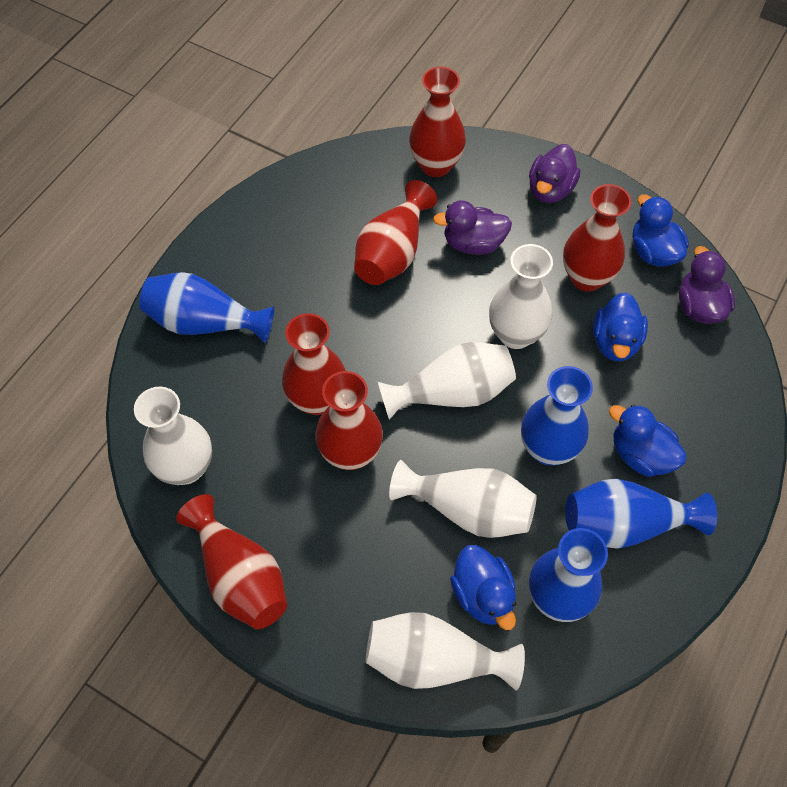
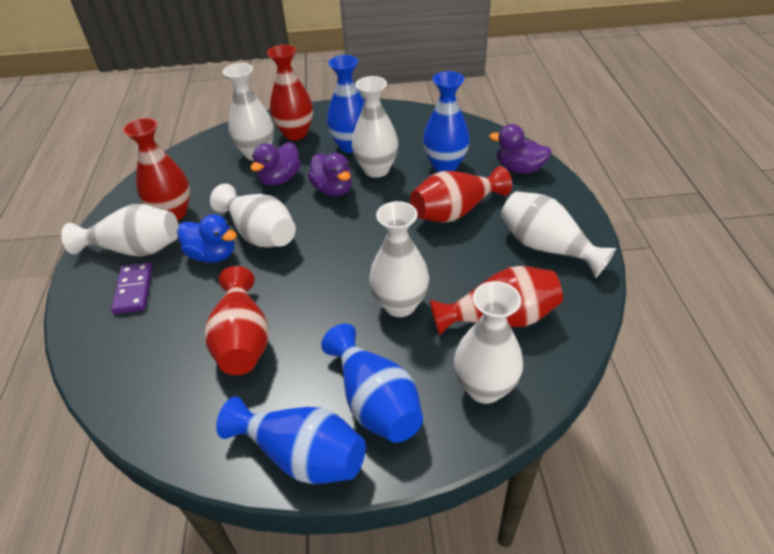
blue duck: [450,545,516,630] [593,292,648,361] [609,404,687,477] [633,194,689,267] = 4 -> [177,214,237,263] = 1
purple domino: none = 0 -> [112,262,153,314] = 1
red vase: [176,494,287,629] [282,313,346,415] [315,371,383,470] [354,180,437,285] [409,66,466,177] [563,184,631,292] = 6 -> [123,118,190,221] [204,266,269,375] [267,45,313,140] [410,166,512,223] [430,266,563,336] = 5
white vase: [134,387,212,485] [366,612,525,691] [378,342,516,420] [389,460,537,538] [489,244,553,349] = 5 -> [61,204,179,257] [210,184,296,247] [223,63,274,161] [352,76,398,178] [369,201,429,317] [454,281,523,404] [501,191,616,278] = 7

